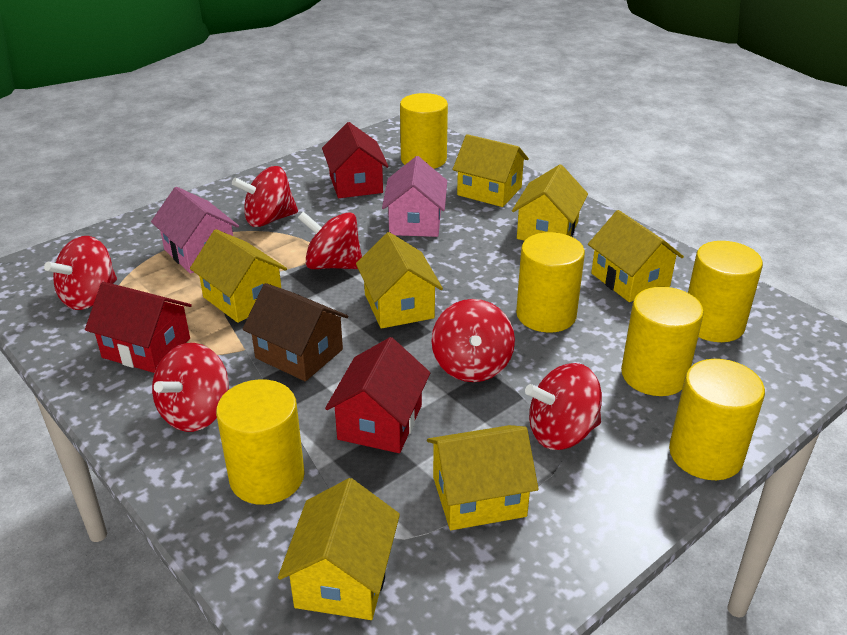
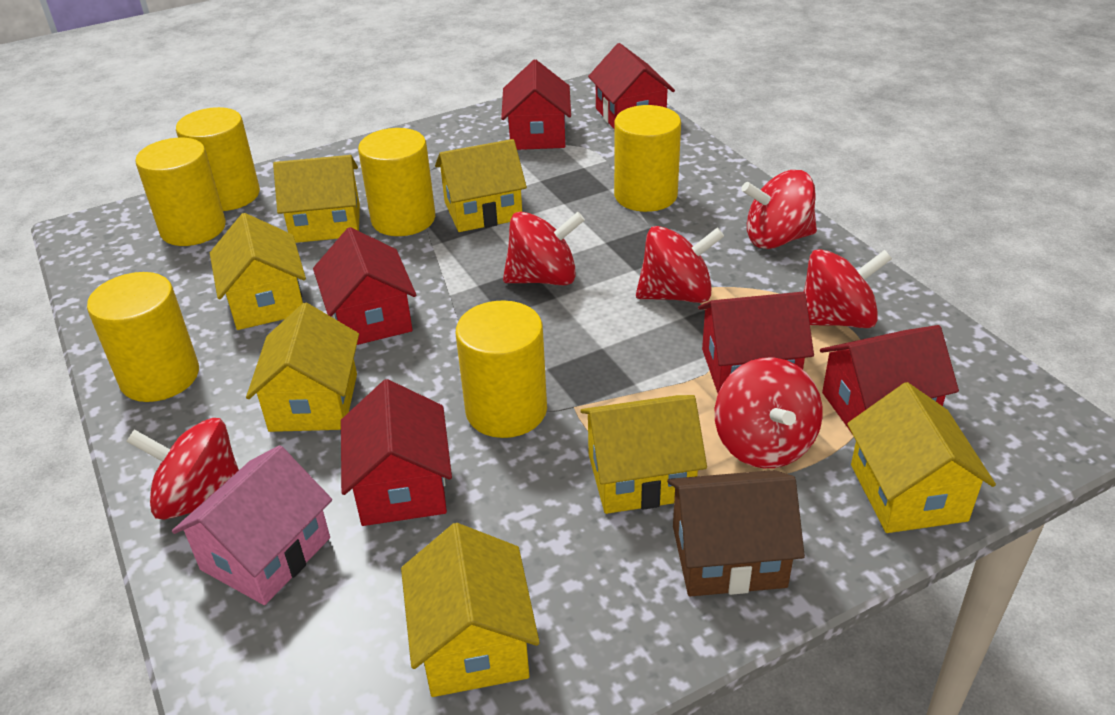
pink house: [151,187,239,274] [382,156,447,237] = 2 -> [172,445,332,605] = 1
red house: [85,282,192,373] [322,122,389,198] [325,337,430,453] = 3 -> [313,227,416,345] [341,379,452,526] [501,59,571,150] [588,43,675,129] [698,292,814,393] [820,325,959,435] = 6

